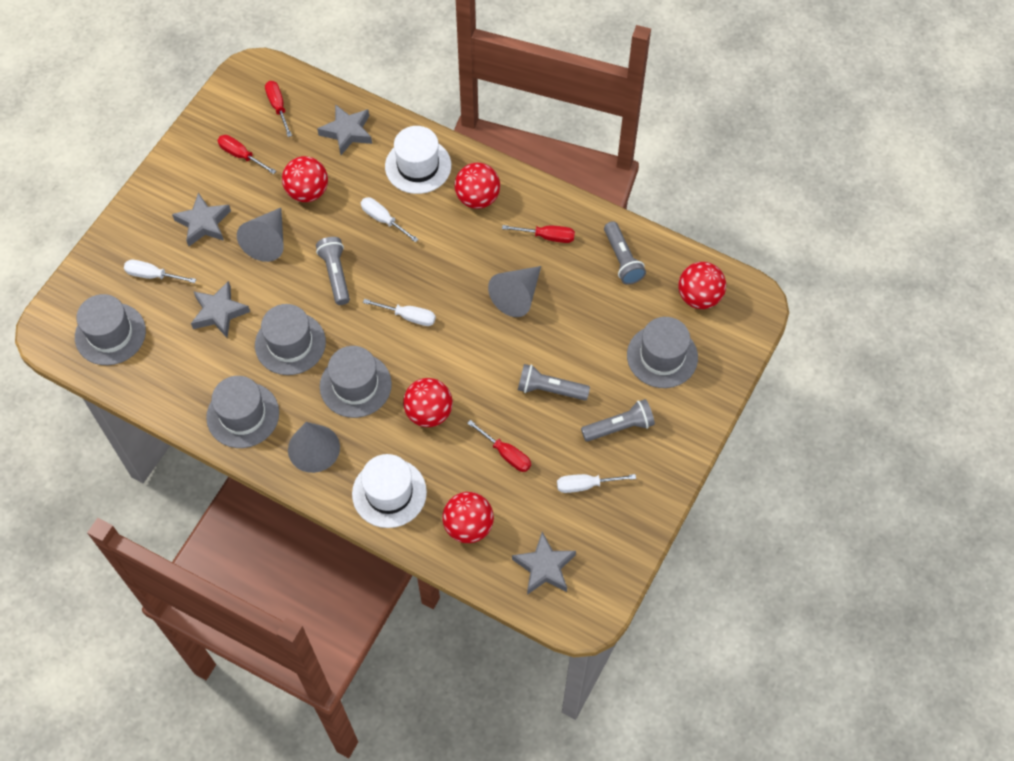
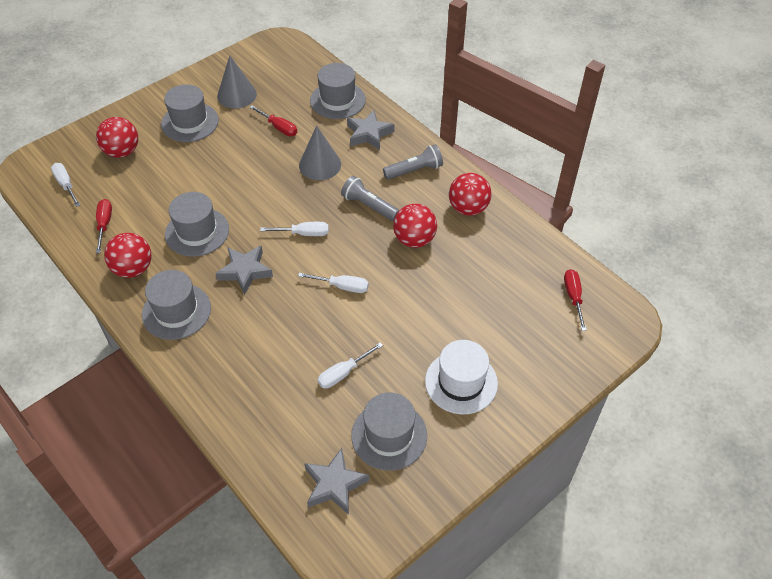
grey cone: [237,208,284,262] [288,422,340,473] [488,266,541,317] = 3 -> [217,56,257,109] [299,126,341,180] = 2
grey flashlight: [316,237,350,305] [518,364,590,401] [581,399,655,442] [604,221,646,285] = 4 -> [341,176,399,221] [383,144,443,180] = 2
grey star: [172,193,231,246] [191,281,250,338] [317,104,372,155] [512,532,576,595] = 4 -> [215,246,273,295] [304,448,369,515] [347,110,394,150] = 3
red ball: [282,156,328,202] [403,378,453,427] [442,492,494,543] [455,163,500,209] [678,262,726,309] = 5 -> [96,117,138,158] [104,233,151,278] [393,204,437,248] [449,173,491,216] = 4
red screwdriver: [217,135,276,174] [265,81,292,137] [467,420,531,472] [502,225,575,243] = 4 -> [96,199,112,253] [249,106,297,136] [564,269,587,331] = 3
white hat: [352,454,427,528] [385,126,451,194] = 2 -> [425,340,498,414] = 1

